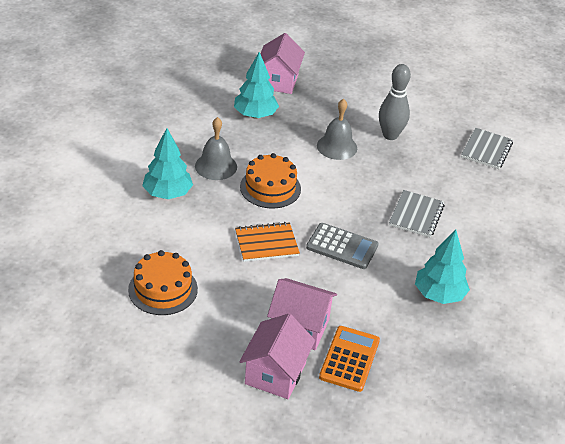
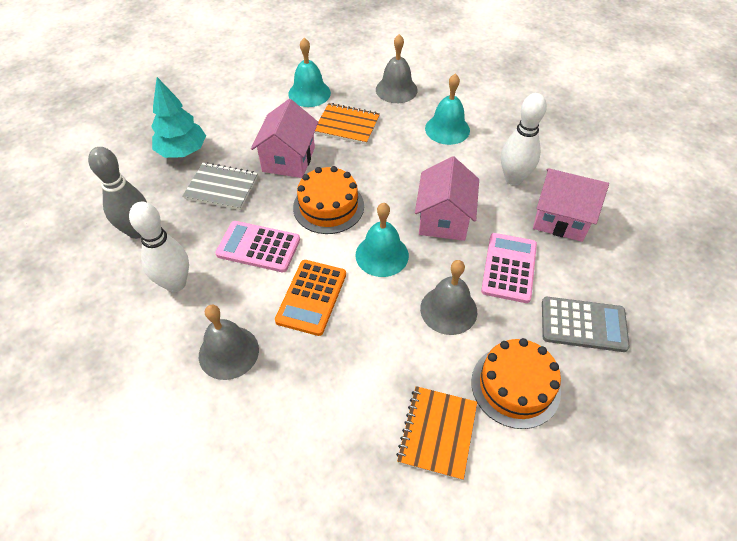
grey bell: [195,117,237,180] [317,99,357,160] = 2 -> [199,305,259,380] [376,34,418,103] [420,260,477,335] = 3
grey notebook: [389,190,445,237] [461,128,513,169] = 2 -> [183,162,258,210] = 1
orange notebook: [235,222,300,262] = 1 -> [314,103,380,145] [396,386,477,480] = 2
pink calculator: none = 0 -> [215,221,300,272] [481,233,537,303] = 2
turquoise bell: none = 0 -> [288,38,331,107] [355,203,409,277] [425,74,470,145] = 3
turquoise tree: [142,128,193,199] [234,52,279,118] [415,230,470,304] = 3 -> [151,77,206,158] = 1
white bowling pin: none = 0 -> [129,201,189,292] [501,93,547,185] = 2

